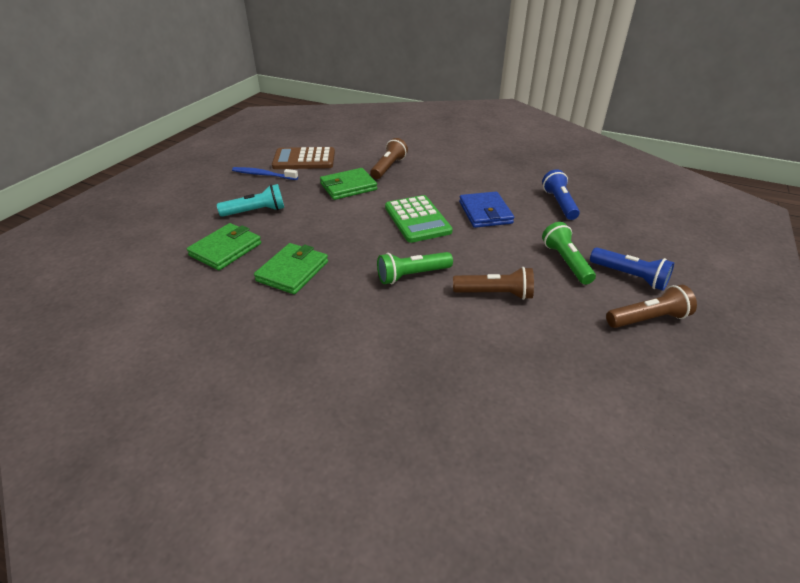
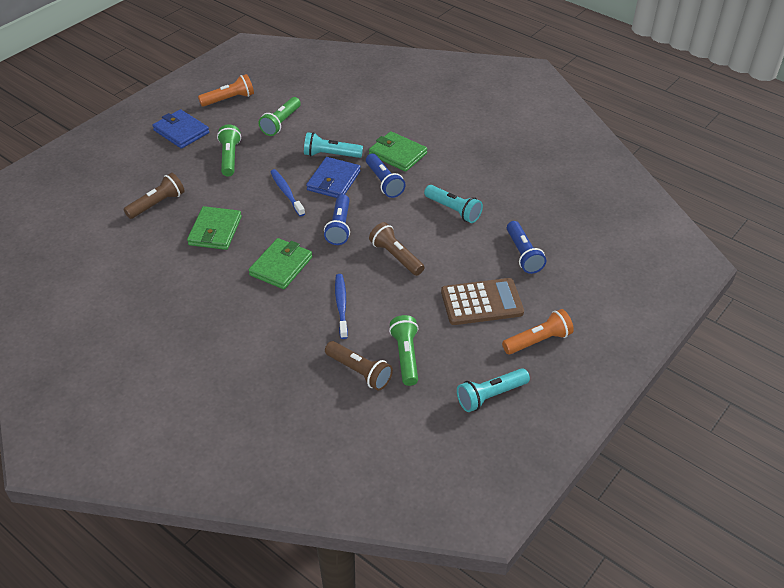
blue flashlight: [542,169,580,220] [590,247,674,291] = 2 -> [324,194,350,245] [366,154,405,198] [507,221,546,274] = 3
blue toothbrush: [232,167,298,180] = 1 -> [270,169,305,216] [335,274,348,339] = 2
blue wallet: [459,192,514,228] = 1 -> [152,109,209,149] [306,157,361,198] = 2
green calculator: [385,195,453,243] = 1 -> none = 0
green flashlight: [377,252,453,284] [542,222,596,285] = 2 -> [217,125,241,177] [258,97,301,136] [389,315,419,386] = 3
orange flashlight: none = 0 -> [198,74,254,107] [502,309,574,354] = 2
turquoise flashlight: [217,184,284,217] = 1 -> [304,132,363,158] [424,185,483,223] [457,368,530,412] = 3

